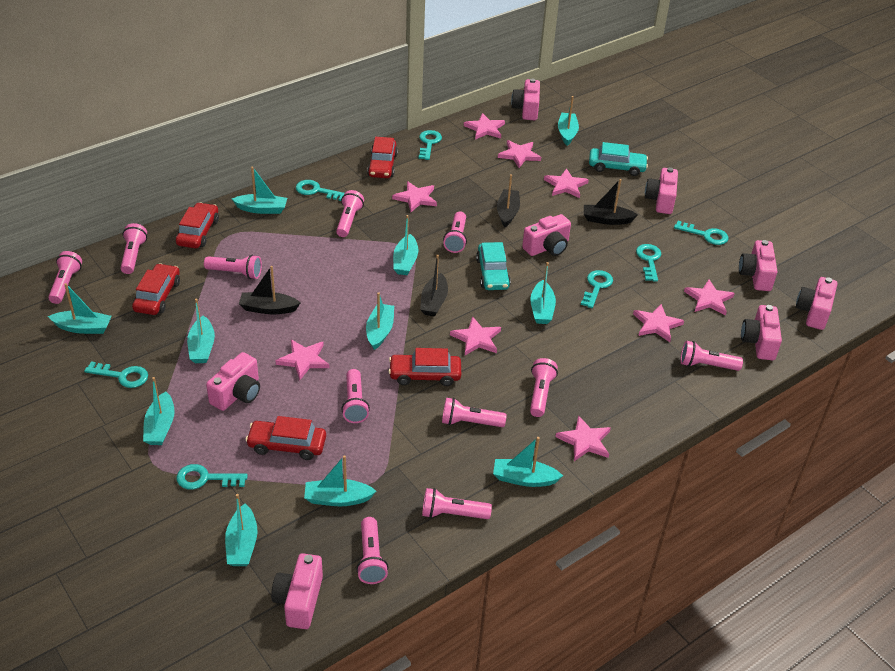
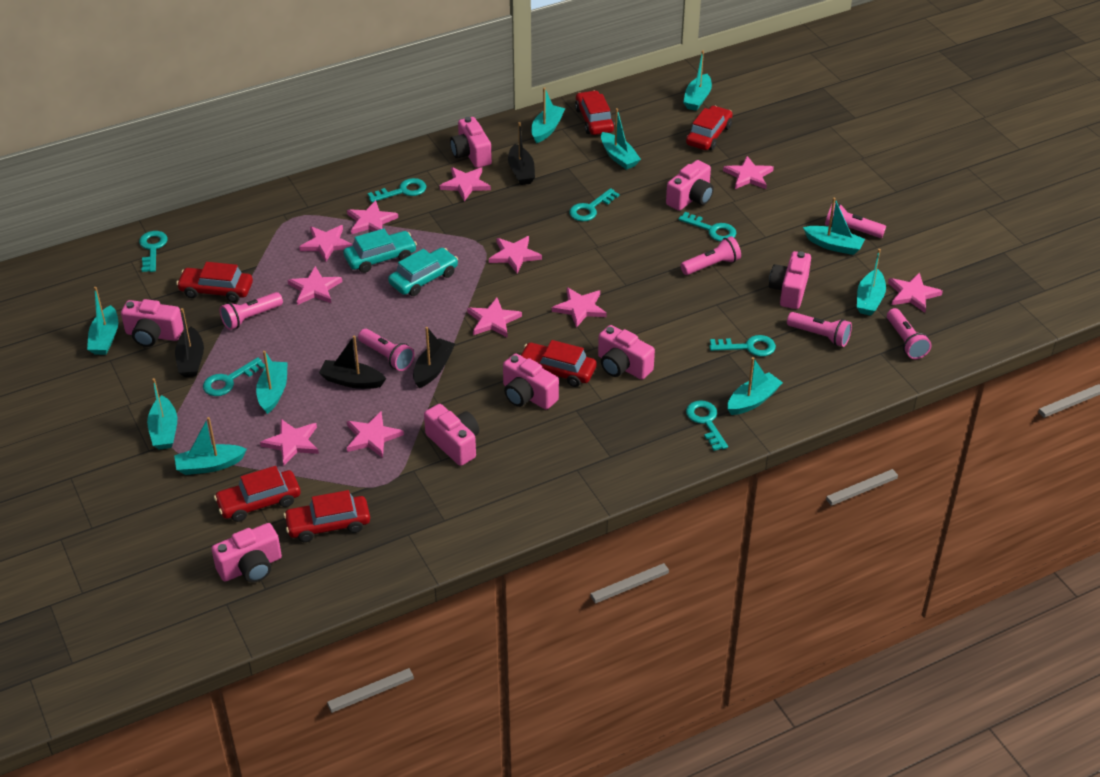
pink flashlight: [48,251,82,304] [121,223,147,274] [204,255,262,279] [336,190,364,237] [341,369,370,423] [356,517,388,584] [422,488,492,519] [442,398,507,427] [443,211,467,253] [530,358,558,417] [680,341,743,371] = 11 -> [220,292,283,330] [358,329,415,371] [681,236,741,275] [787,312,852,347] [825,203,886,238] [887,308,931,359] = 6
pink star: [276,340,330,380] [392,181,437,212] [450,316,501,355] [464,113,505,140] [498,140,541,168] [544,168,589,198] [555,415,611,461] [633,304,684,342] [684,279,735,315] = 9 -> [260,419,319,465] [288,266,342,305] [299,225,353,262] [347,200,398,234] [347,412,404,458] [440,167,491,201] [467,298,522,338] [489,236,542,273] [552,287,607,328] [723,156,774,189] [888,273,943,313] = 11
red car: [132,263,180,315] [176,202,219,248] [245,416,326,460] [367,137,398,178] [388,348,461,386] = 5 -> [176,262,253,302] [214,466,301,522] [284,490,370,542] [520,340,597,387] [575,90,615,135] [686,106,733,150] = 6
turquoise boat: [48,283,112,334] [143,377,175,445] [187,299,215,363] [225,494,257,566] [232,166,287,214] [304,455,376,506] [366,292,394,350] [393,215,418,275] [493,437,563,487] [530,262,556,324] [558,96,579,146] = 11 -> [87,287,118,355] [147,378,177,450] [174,417,247,475] [256,351,288,414] [531,87,565,143] [601,108,641,170] [683,50,712,111] [727,357,783,415] [803,198,865,255] [857,249,886,316] = 10

